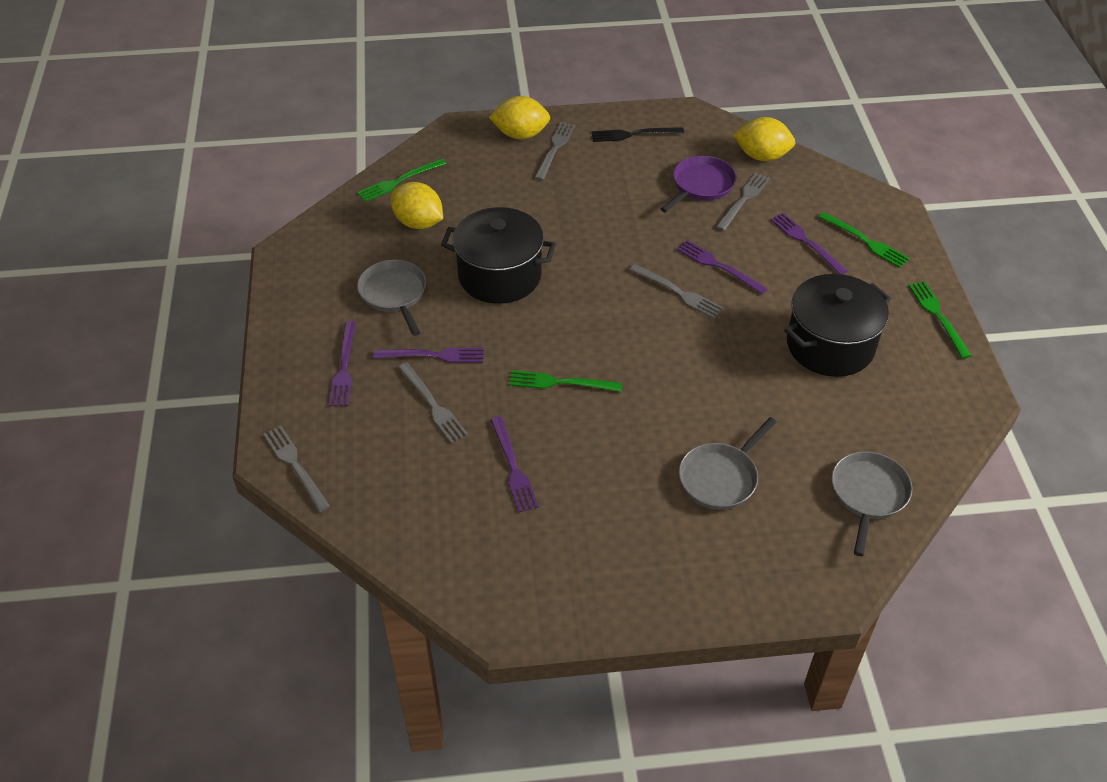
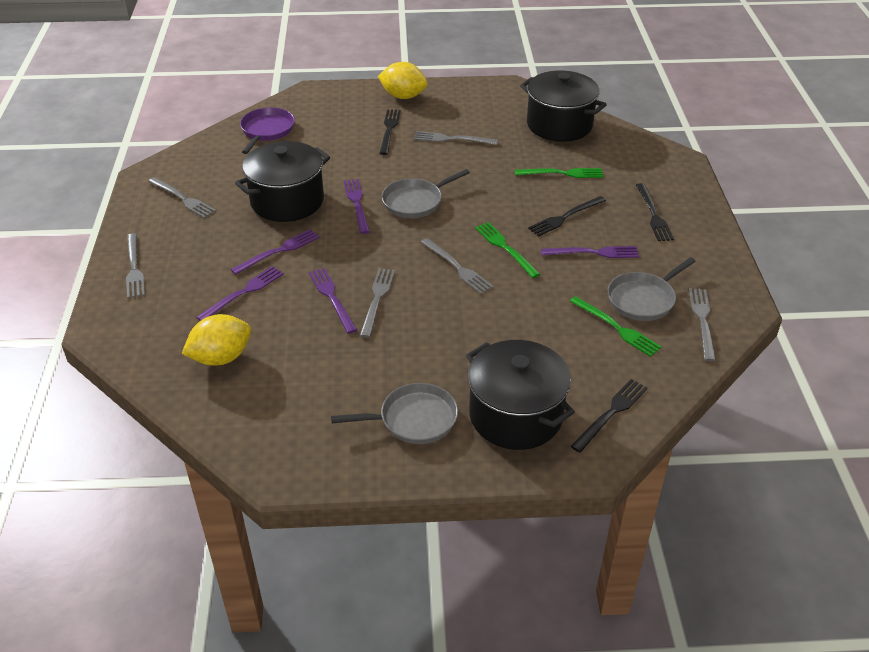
black fork: [592,127,684,142] = 1 -> [379,109,401,155] [528,196,606,237] [571,379,647,453] [636,183,674,241] = 4
black pot: [441,207,556,304] [784,274,891,377] = 2 -> [235,141,330,222] [466,340,575,450] [520,70,607,142] = 3
green fork: [357,158,446,202] [509,370,622,392] [818,212,909,268] [908,281,972,359] = 4 -> [475,222,540,278] [515,168,603,178] [570,296,662,357] = 3
grey fork: [263,426,330,512] [398,363,468,443] [535,122,575,180] [629,264,724,319] [716,172,770,231] = 5 -> [126,233,145,298] [148,177,216,218] [360,268,395,338] [413,131,498,145] [421,238,494,294] [689,288,716,361] = 6
yellow lemon: [391,182,443,229] [489,96,550,139] [733,117,795,161] = 3 -> [182,314,251,366] [378,62,428,99] = 2

